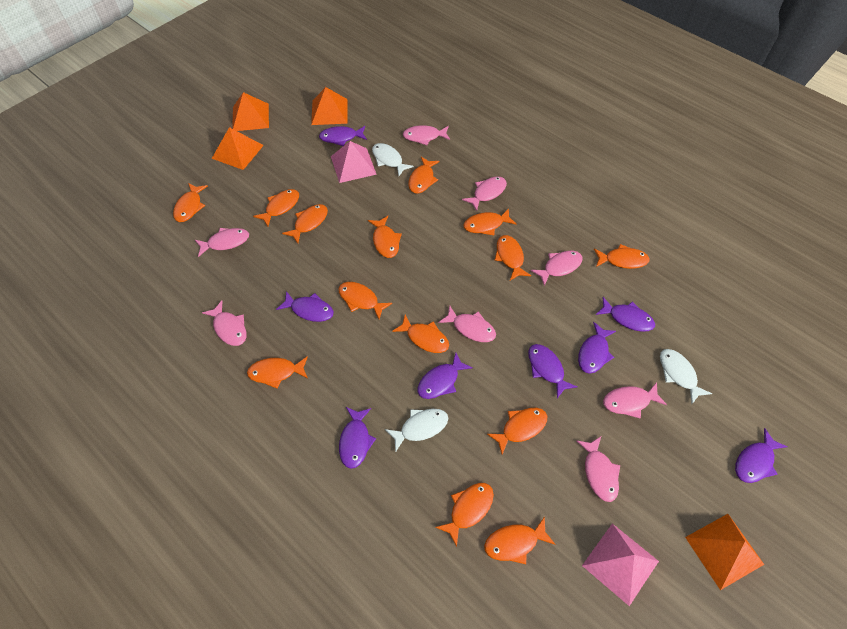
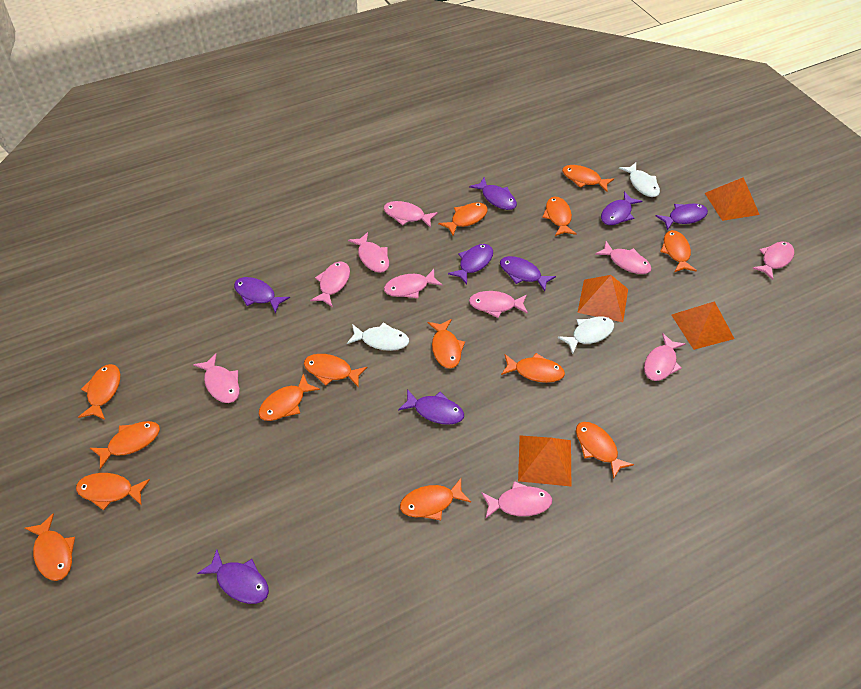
pink fish: [195,228,249,257] [202,300,247,346] [403,125,450,145] [438,306,496,342] [462,176,507,211] [531,251,582,286] [576,437,620,502] [603,382,667,418] = 8 -> [193,353,240,403] [310,261,350,307] [348,232,389,273] [383,201,438,228] [384,269,443,298] [469,291,528,318] [481,481,552,519] [595,241,652,274] [644,333,685,381] [752,242,794,280] = 10
pink pyramid: [331,141,377,183] [582,524,659,606] = 2 -> none = 0

